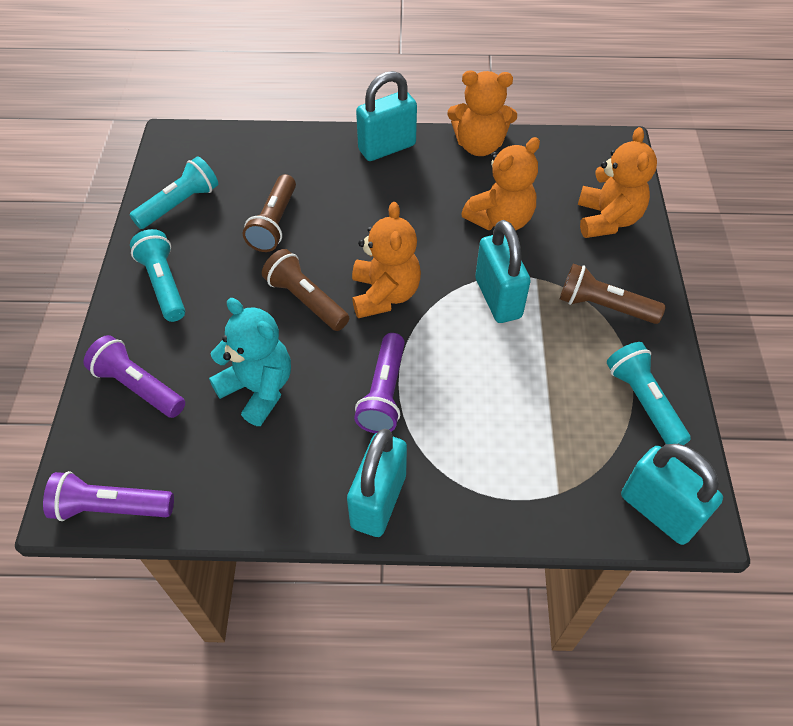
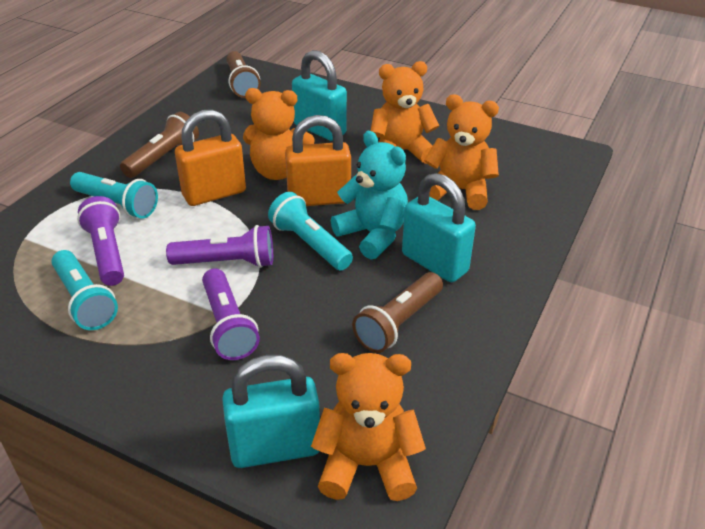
orange padlock: none = 0 -> [175,109,246,206] [285,115,351,206] = 2
turquoise padlock: [347,429,407,537] [356,71,417,161] [475,220,531,323] [621,444,723,545] = 4 -> [222,355,320,468] [292,50,347,141] [402,173,476,282] = 3

